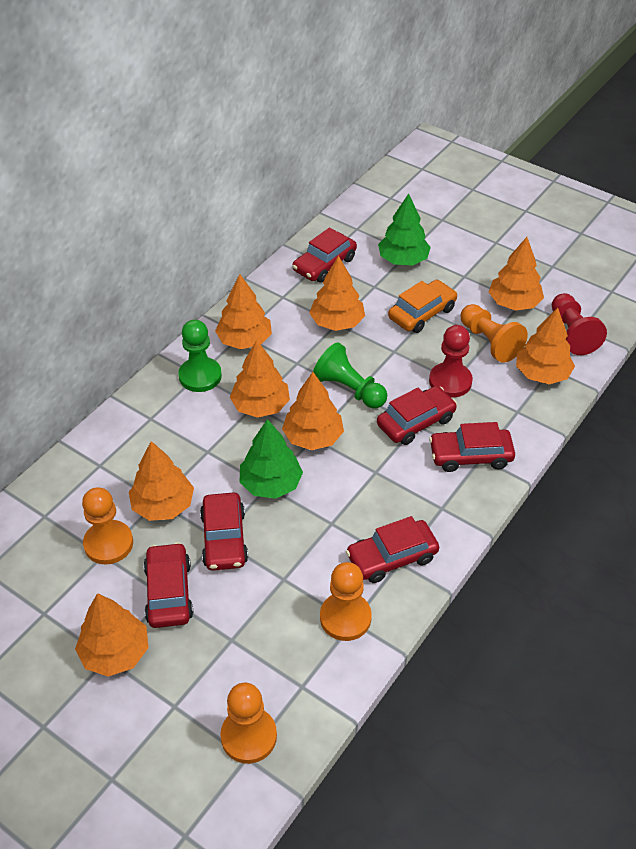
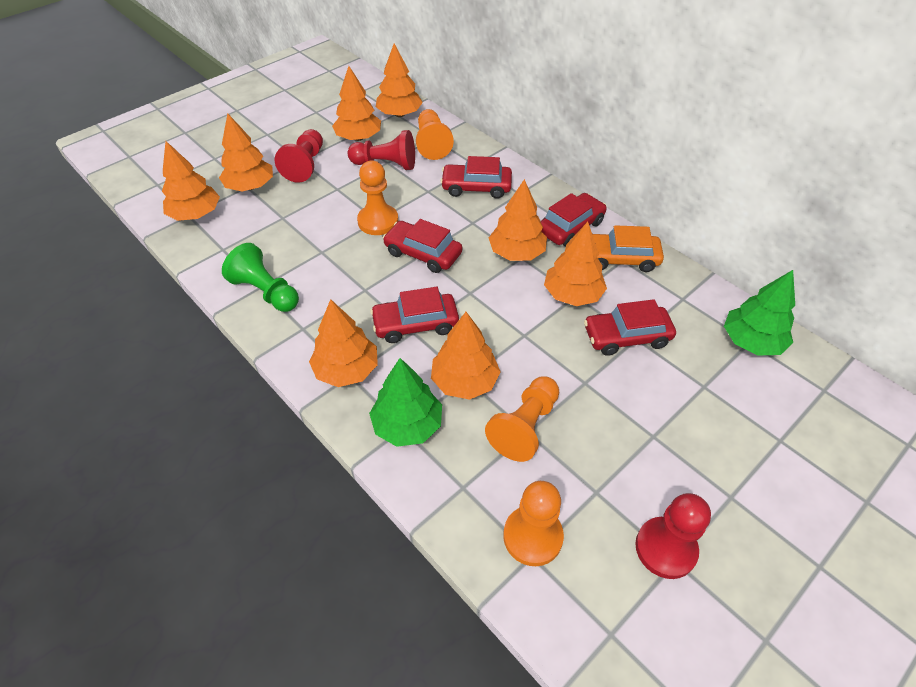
green pawn: [178,320,222,392] [313,342,387,409] = 2 -> [222,243,299,312] = 1
red car: [143,542,193,628] [200,493,248,571] [293,227,357,283] [346,516,439,583] [377,386,457,445] [429,422,515,472] = 6 -> [370,287,459,343] [383,219,462,273] [440,156,512,199] [541,193,607,247] [584,299,676,356] = 5
red pawn: [429,325,473,398] [552,293,607,355] = 2 -> [274,129,323,183] [347,130,415,170] [635,493,711,579] = 3

